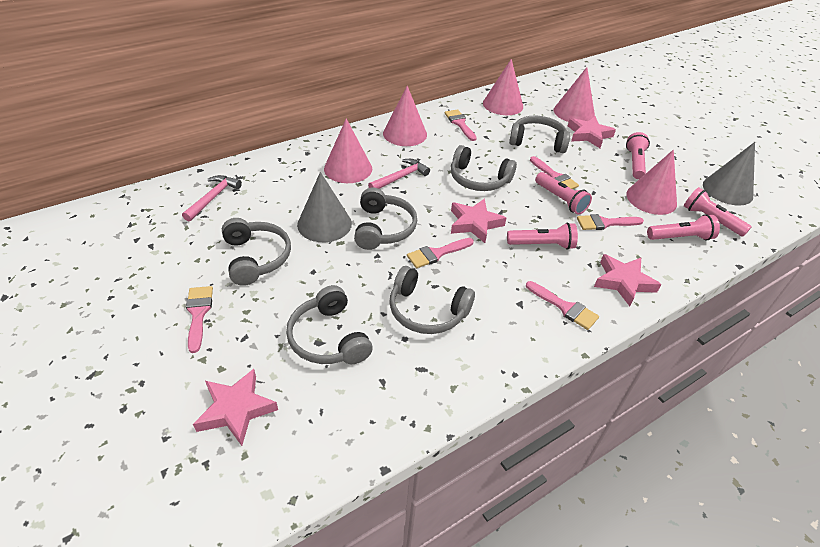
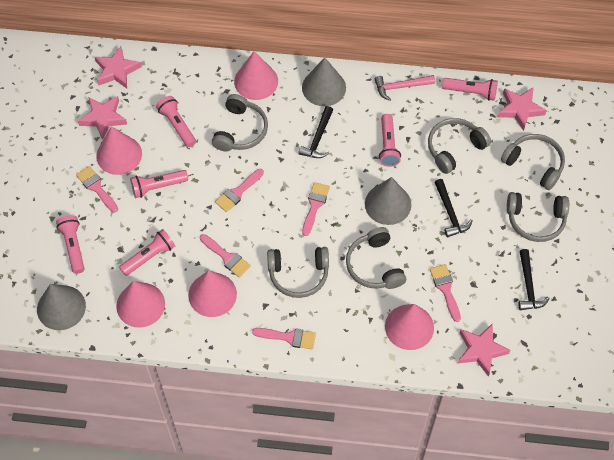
black hammer: none = 0 -> [298,106,333,158] [434,179,473,237] [518,249,550,310] = 3
grey cone: [297,172,352,242] [703,142,755,205] = 2 -> [37,284,86,330] [302,57,346,106] [365,177,411,225] = 3
pink flashlight: [507,222,578,250] [535,172,592,215] [626,132,650,179] [647,214,720,240] [684,187,751,237] = 5 -> [56,215,84,274] [119,229,175,276] [130,170,188,198] [156,96,196,147] [379,114,401,167] [442,78,498,101] = 6
pink hammer: [182,175,242,221] [368,159,430,189] = 2 -> [374,75,435,101] = 1

